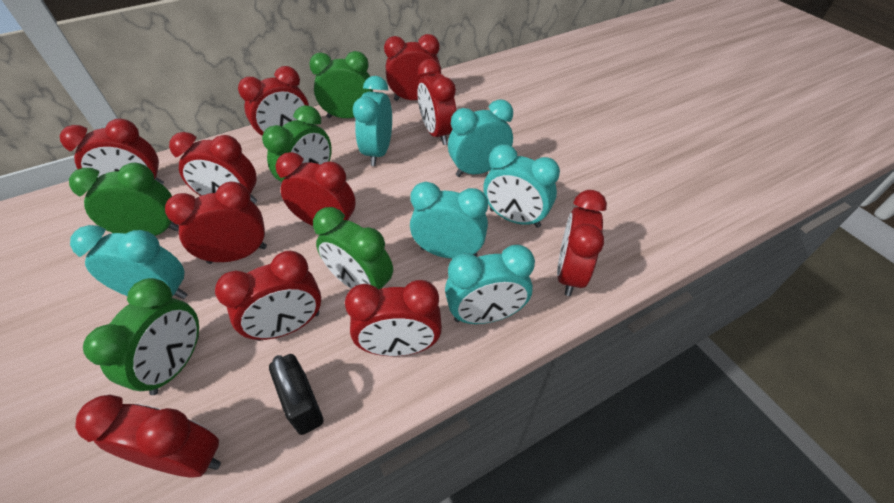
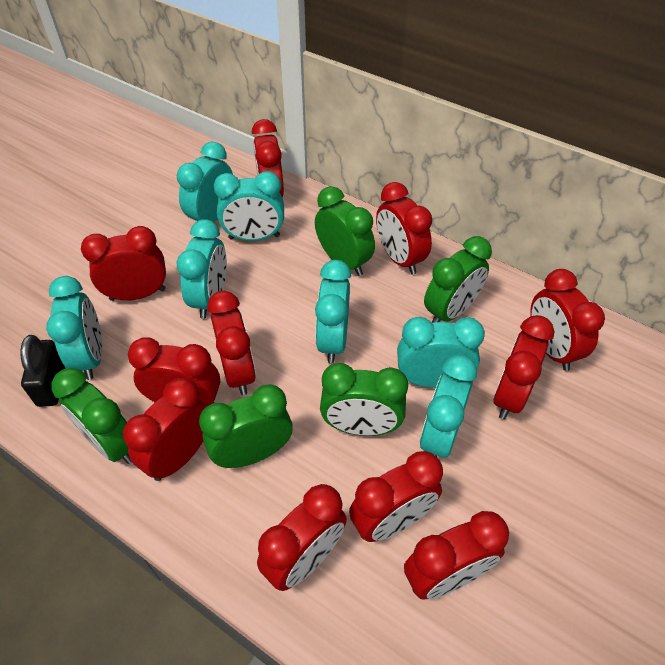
turquoise clock: [70,225,188,299] [353,76,392,166] [410,182,488,259] [445,245,535,324] [448,100,513,177] [483,144,560,228] = 6 -> [46,276,102,380] [177,142,233,222] [177,219,227,319] [214,171,284,241] [315,260,351,363] [397,317,485,388] [420,355,477,458] = 7

